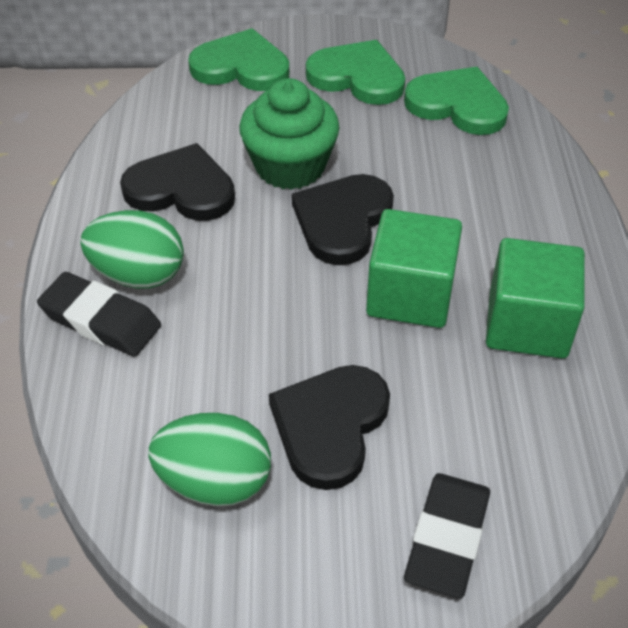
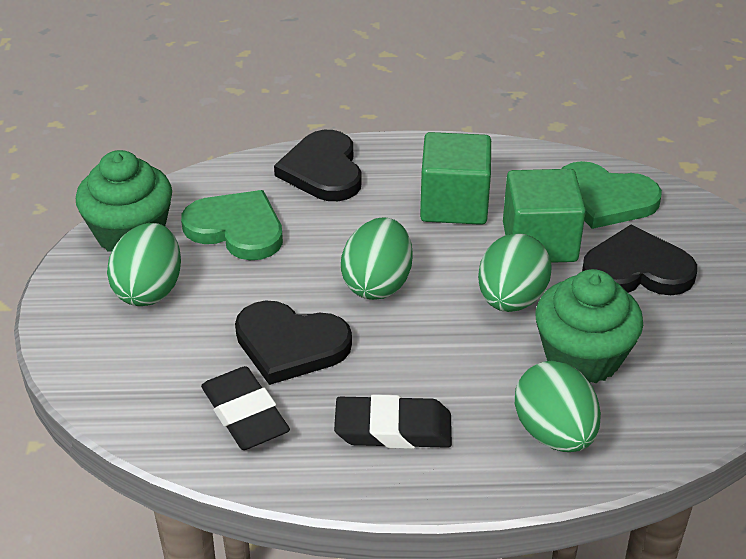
green cupcake: [239,78,340,190] = 1 -> [76,150,172,251] [536,269,643,383] = 2
green egg: [80,210,184,289] [148,413,271,506] = 2 -> [107,223,181,306] [341,218,413,300] [478,233,552,312] [515,361,601,452] = 4
green heart: [188,28,289,91] [306,40,405,105] [404,67,509,135] = 3 -> [181,190,283,260] [561,161,662,229] = 2

